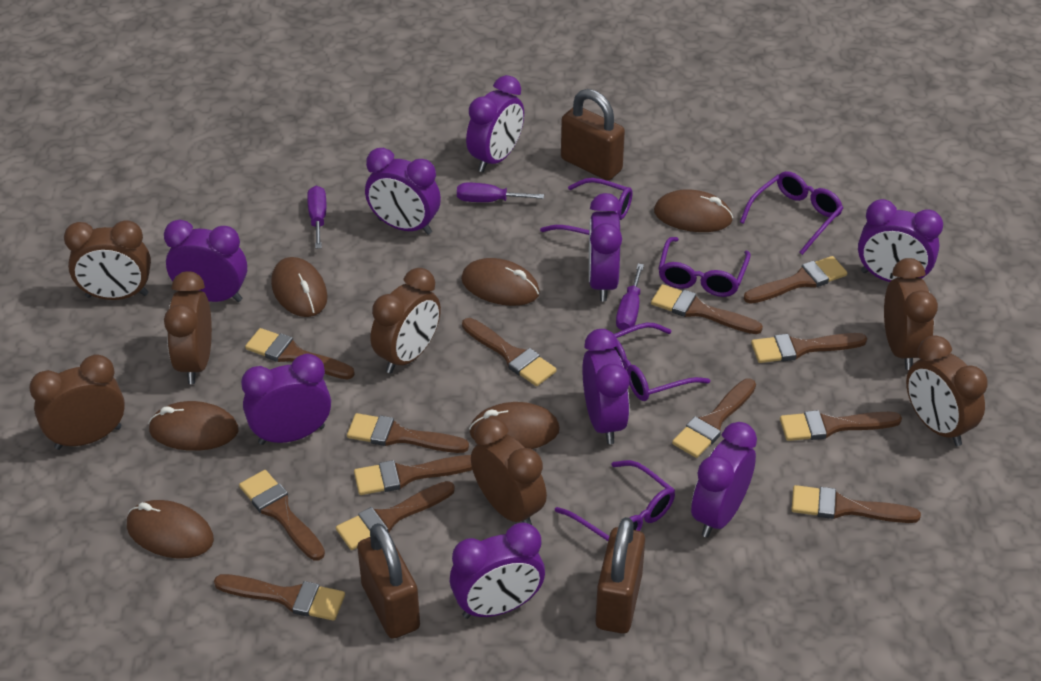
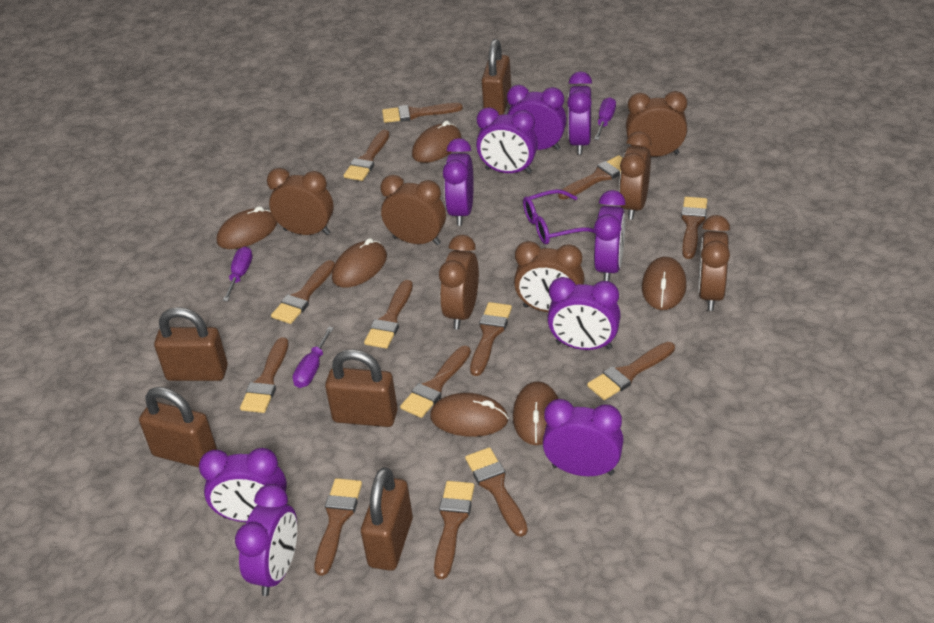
brown padlock: [357,523,420,639] [561,89,625,181] [595,517,645,634] = 3 -> [139,387,217,468] [154,307,228,381] [325,349,398,427] [361,467,413,571] [482,39,511,115] = 5
purple glasses: [540,178,633,235] [555,460,675,541] [614,323,710,401] [658,237,751,297] [740,171,843,255] = 5 -> [523,189,595,244] = 1

